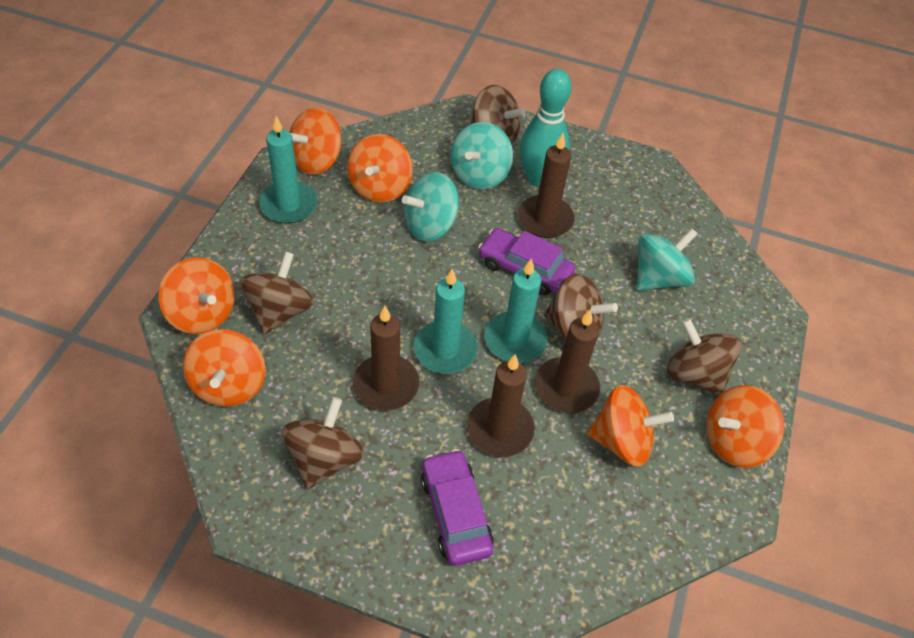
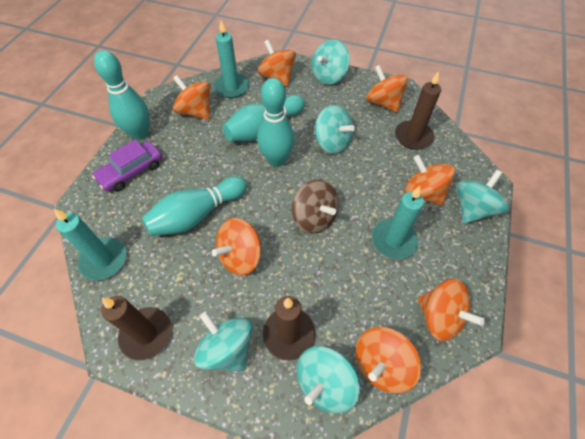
brown candle: [353,306,420,411] [467,354,535,457] [518,133,575,238] [535,310,600,413] = 4 -> [101,296,172,360] [263,296,315,361] [395,71,441,150] = 3
brown spinning top: [239,251,314,334] [281,397,364,489] [471,85,525,145] [544,274,618,340] [667,318,742,395] = 5 -> [292,179,339,233] = 1
orange spinning top: [159,257,235,334] [183,329,266,407] [290,107,342,175] [347,134,413,203] [587,385,674,467] [706,385,784,467] = 6 -> [173,75,210,120] [212,218,261,275] [258,40,296,87] [356,327,422,393] [366,65,408,113] [405,155,455,206] [418,279,485,341] = 7
purple car: [421,449,494,566] [478,228,575,295] = 2 -> [92,140,162,192] = 1
turquoise bowling pin: [520,69,572,187] = 1 -> [94,50,150,140] [142,176,247,236] [223,95,305,141] [257,78,295,167] = 4
turquoise spinning top: [402,172,459,241] [451,122,513,190] [636,228,698,291] = 3 -> [194,311,252,372] [297,346,360,414] [312,40,350,85] [315,105,355,154] [456,170,509,224] = 5

